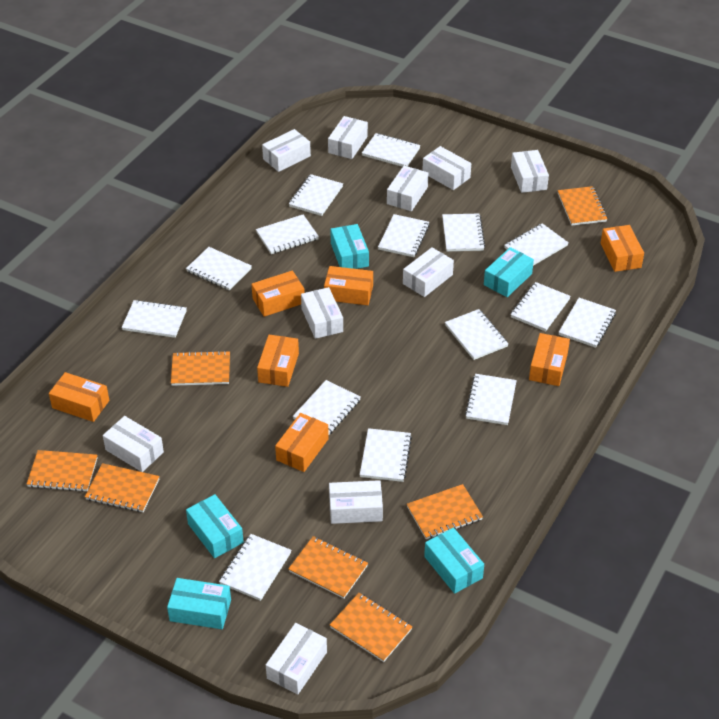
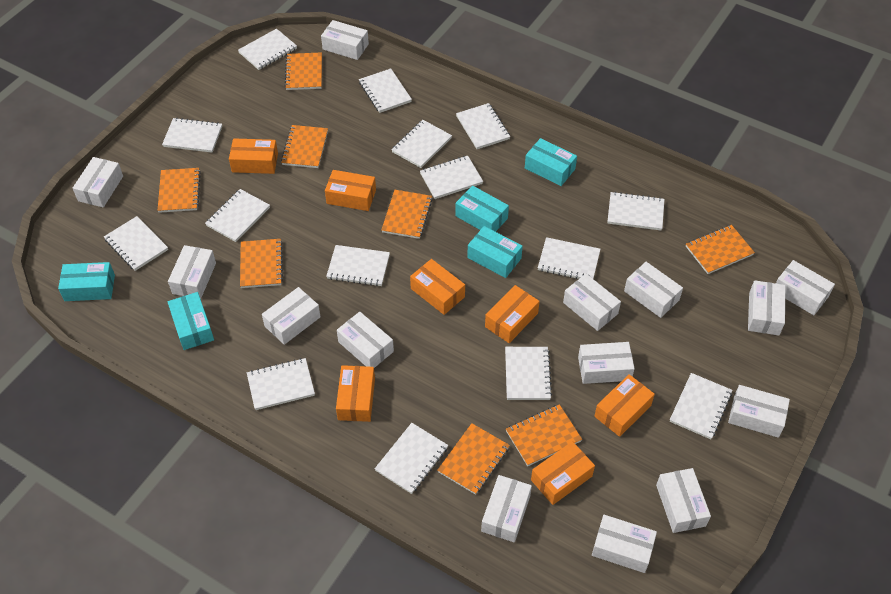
orange notebook: [27,450,98,492] [85,463,160,512] [171,351,230,386] [288,536,368,599] [330,593,413,662] [407,484,483,539] [558,186,608,226] = 7 -> [158,168,201,213] [240,239,283,288] [281,125,328,168] [285,52,322,90] [381,190,433,239] [437,423,510,495] [506,404,582,466] [686,225,755,274] = 8
white box: [103,416,164,472] [262,129,311,172] [266,623,327,695] [301,287,343,339] [328,116,368,159] [329,480,383,524] [387,166,428,211] [403,247,454,297] [422,146,471,190] [511,150,549,193] = 10 -> [73,157,123,207] [168,245,216,299] [262,287,321,345] [321,20,369,60] [337,312,394,368] [481,475,532,542] [563,274,621,331] [578,342,635,384] [592,515,657,573] [624,262,683,318] [656,468,711,533] [728,385,790,438] [748,280,785,335] [776,260,835,315] = 14

